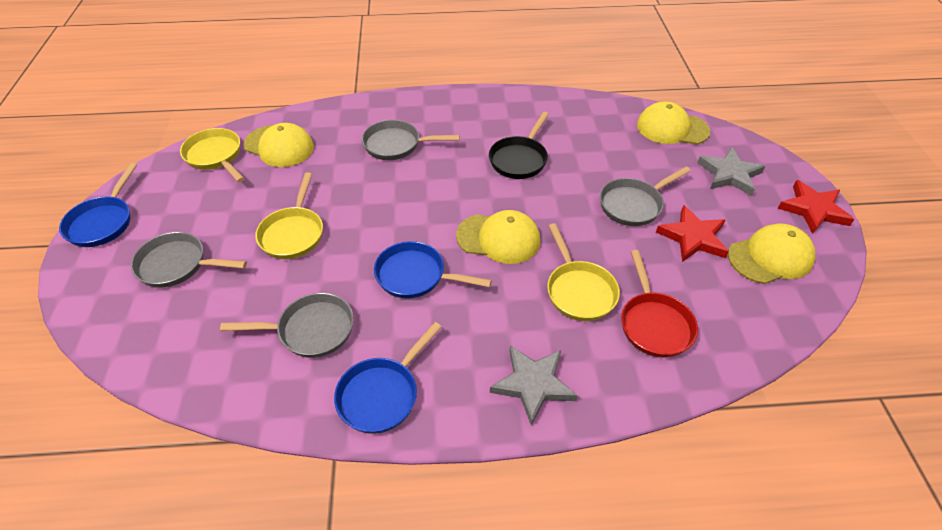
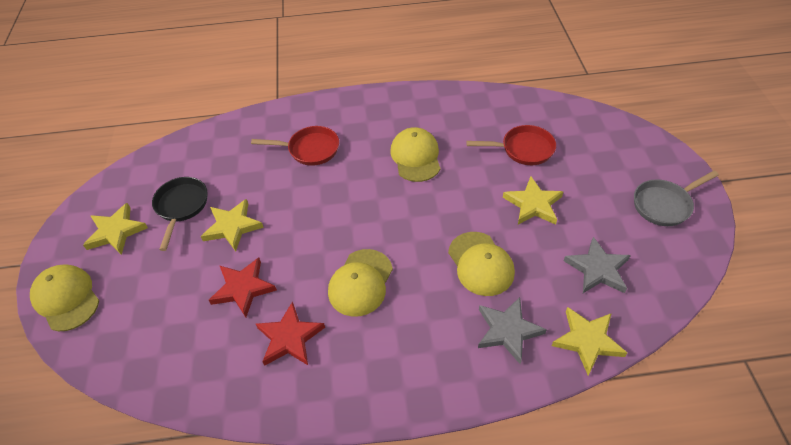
blue pan: [59,163,137,247] [334,322,442,434] [374,241,492,298] = 3 -> none = 0
grey pan: [131,232,247,288] [220,293,354,358] [362,120,460,160] [600,166,691,226] = 4 -> [634,170,719,226] = 1
red pan: [621,250,698,358] = 1 -> [251,126,339,166] [466,125,556,165] = 2
yellow pan: [180,128,245,182] [255,172,323,259] [547,223,620,321] = 3 -> none = 0
yellow star: none = 0 -> [83,203,148,255] [201,199,264,252] [503,177,563,225] [551,307,627,375] = 4

